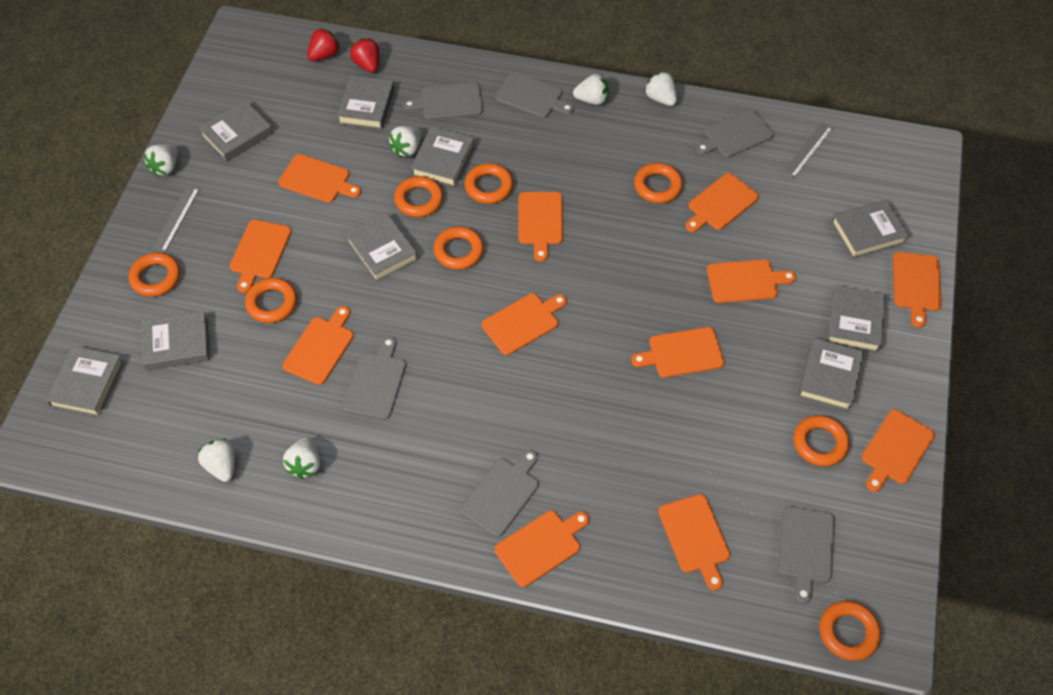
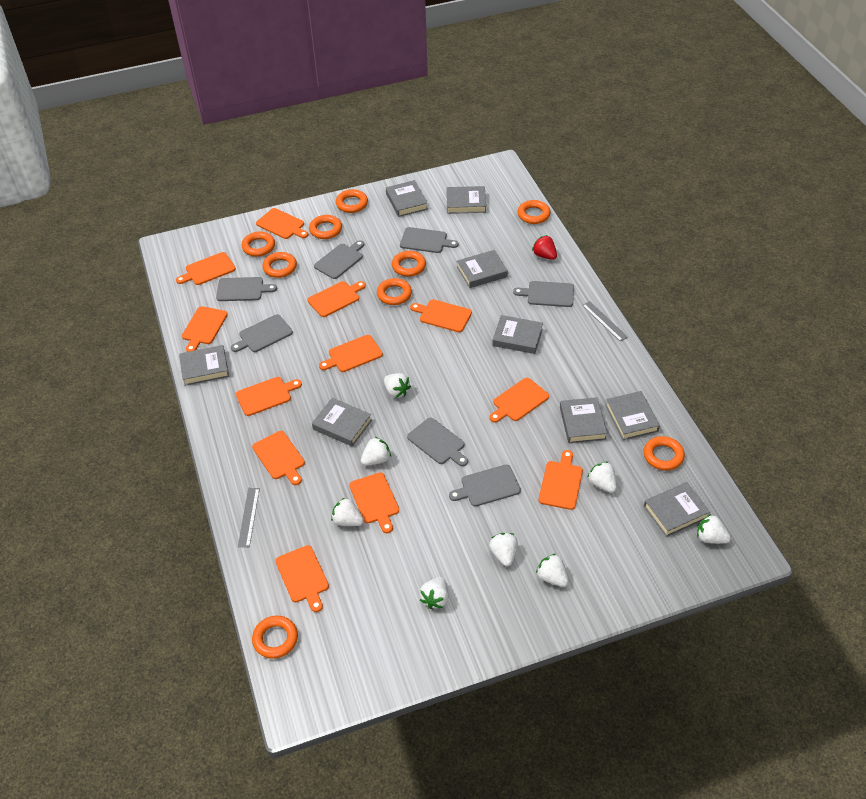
grey cutting board: [343,337,406,419] [403,82,483,120] [460,450,539,537] [495,72,574,118] [696,109,774,158] [778,506,835,603] = 6 -> [216,277,277,301] [231,314,293,352] [314,240,364,279] [400,227,458,253] [407,418,468,466] [449,465,521,507] [513,281,574,307] = 7
orange ring: [129,253,180,297] [245,278,297,323] [394,176,443,217] [434,226,484,270] [465,163,513,204] [634,163,683,203] [794,415,850,466] [819,601,881,661] = 8 -> [241,232,275,257] [252,616,298,659] [262,252,297,278] [309,215,342,239] [336,189,368,213] [377,278,412,305] [392,251,426,277] [518,200,550,224] [644,436,685,471] = 9
red strawberry: [307,28,340,61] [350,38,379,73] = 2 -> [532,235,557,260] = 1
white strawberry: [143,144,178,176] [198,438,235,482] [283,437,320,479] [389,126,421,157] [573,74,609,105] [644,71,677,106] = 6 -> [331,498,364,526] [361,437,391,465] [384,373,411,398] [420,577,448,609] [489,533,518,566] [536,554,569,587] [588,461,617,493] [697,514,731,544] = 8

